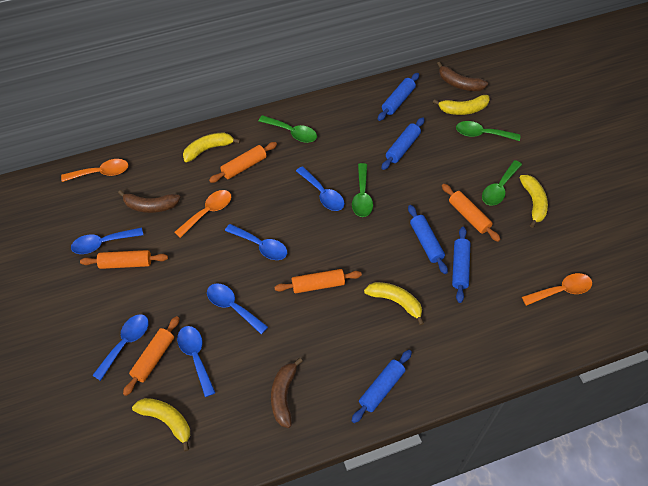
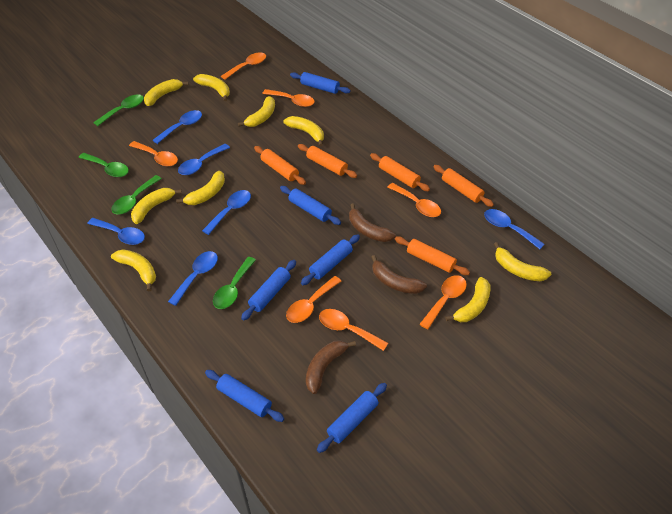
blue rolling pin: [351,350,412,423] [378,73,419,121] [381,117,425,170] [408,205,448,274] [452,227,470,303] = 5 -> [205,370,284,422] [241,260,296,321] [280,186,341,225] [290,72,351,94] [301,234,360,285] [317,383,387,453] = 6
orange spoon: [61,159,128,182] [174,190,231,238] [522,273,592,306] = 3 -> [129,141,178,166] [221,52,266,80] [262,89,315,107] [286,276,341,323] [319,309,388,351] [388,183,441,217] [419,275,467,330] = 7
yellow banana: [132,398,190,451] [183,133,240,162] [364,282,424,326] [433,95,490,115] [519,175,548,228] = 5 -> [111,249,156,291] [131,188,182,224] [144,79,188,106] [176,171,225,205] [193,74,230,101] [238,96,275,127] [283,116,324,146] [445,277,490,322] [494,242,551,281] = 9

